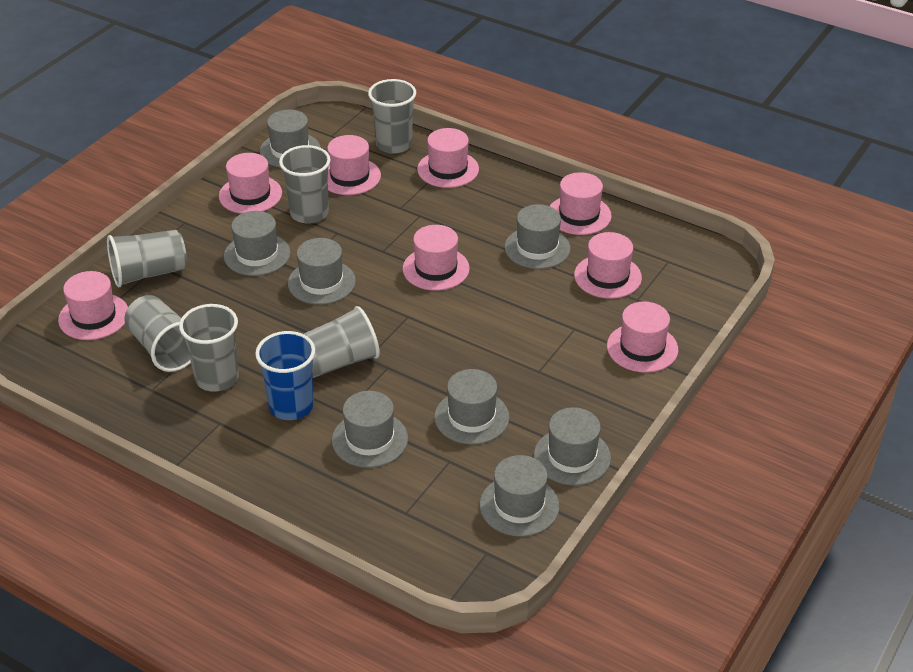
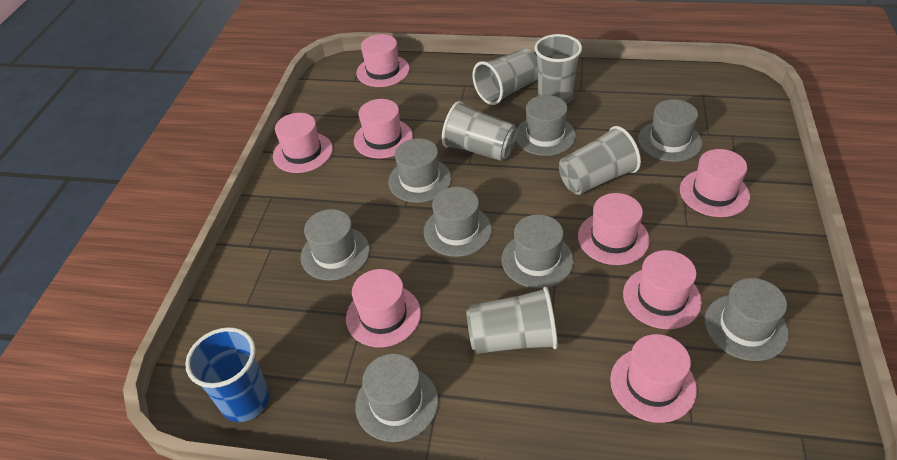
grey cup: [107,230,187,287] [125,295,191,372] [179,304,239,392] [279,145,331,224] [304,306,380,378] [368,79,416,154] = 6 -> [442,101,517,161] [466,287,558,354] [472,48,538,105] [534,34,582,104] [559,126,641,195] = 5

